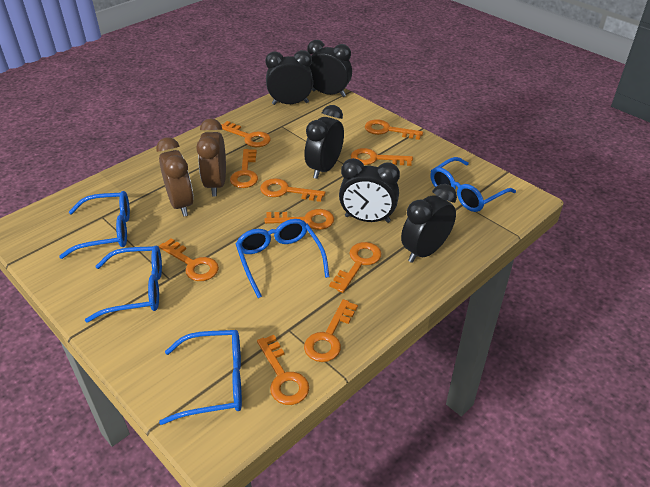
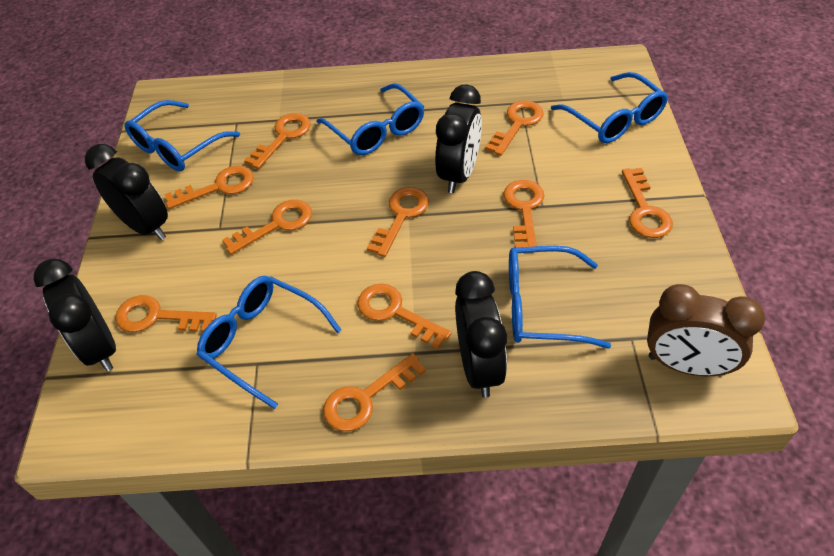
black clock: [265,50,313,105] [304,105,344,179] [307,40,352,97] [339,158,400,223] [401,184,457,263] = 5 -> [33,259,116,371] [85,144,168,240] [435,85,482,193] [455,271,507,398] = 4
brown clock: [156,137,194,217] [196,118,226,196] = 2 -> [647,284,765,376] = 1

